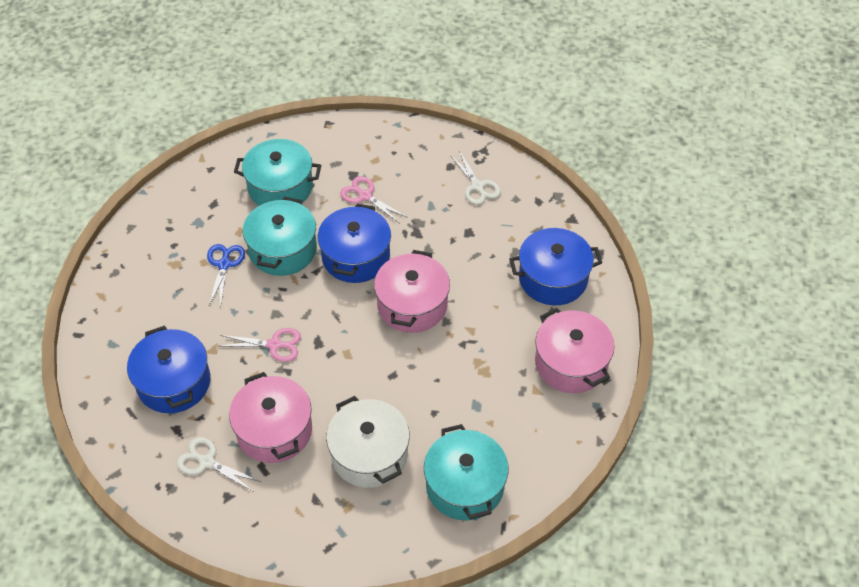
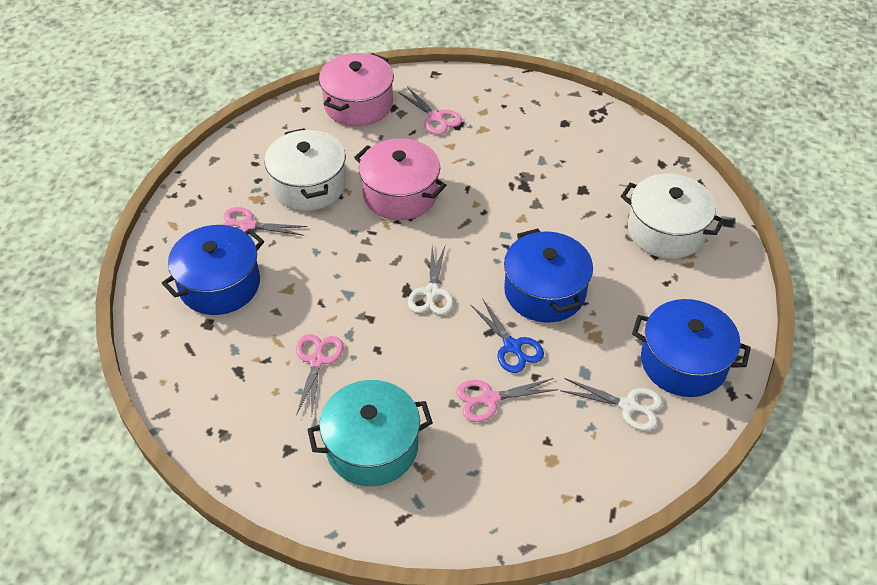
pink pot: [229,372,312,463] [374,250,450,333] [535,308,615,393] = 3 -> [319,53,394,126] [354,138,446,220] = 2
pink scissors: [220,328,301,362] [340,176,406,223] = 2 -> [222,207,308,236] [296,334,344,416] [398,87,462,135] [456,378,558,422] = 4
turquoise pot: [234,139,321,206] [243,197,317,276] [424,424,508,520] = 3 -> [307,380,433,486] = 1
white pot: [326,396,410,488] = 1 -> [264,128,346,211] [621,174,725,259] = 2

